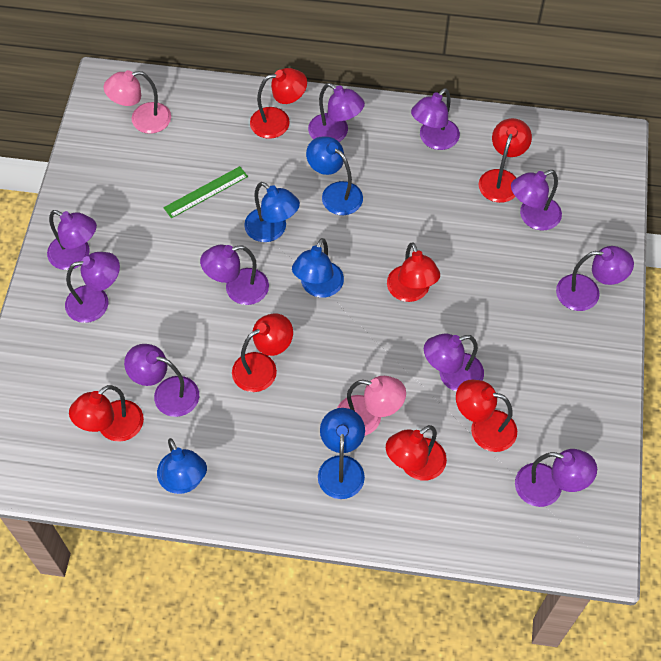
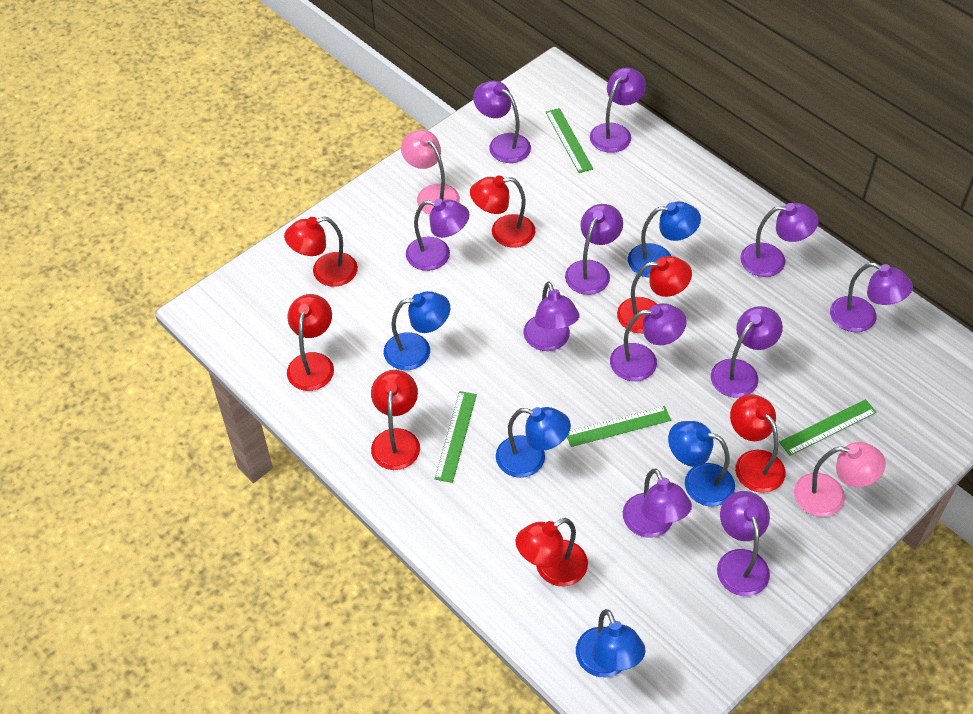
green ruler: [163,166,248,218] = 1 -> [435,391,477,483] [546,108,593,173] [567,406,671,447] [779,399,877,456] = 4
purple lamp: [47,210,97,270] [65,252,120,323] [124,344,199,417] [200,245,269,305] [308,83,365,142] [411,88,460,150] [424,333,484,392] [511,170,562,231] [515,449,597,507] [556,246,634,311] = 10 -> [406,199,470,271] [473,81,531,163] [523,282,579,351] [565,204,623,295] [590,68,646,153] [610,303,687,381] [623,469,692,537] [711,306,783,398] [717,491,770,596] [740,203,819,277] [830,262,913,332] = 11

